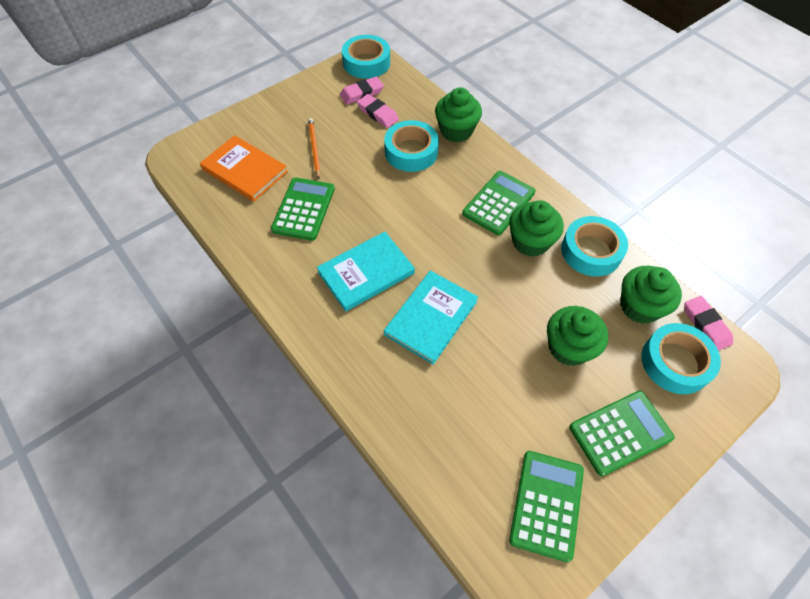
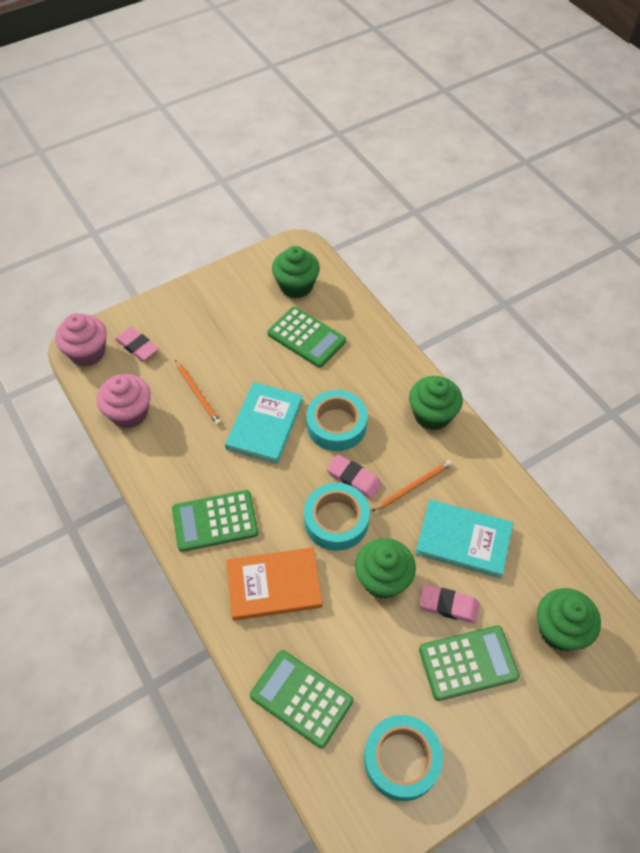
orange pencil: [308,118,320,179] = 1 -> [175,360,221,425] [372,460,452,511] = 2
pink cupcake: none = 0 -> [55,313,107,366] [97,374,151,428] = 2
turquoise tape: [342,35,390,79] [384,120,439,172] [561,216,628,277] [642,323,721,394] = 4 -> [304,483,370,551] [306,390,368,451] [364,715,443,801] = 3

